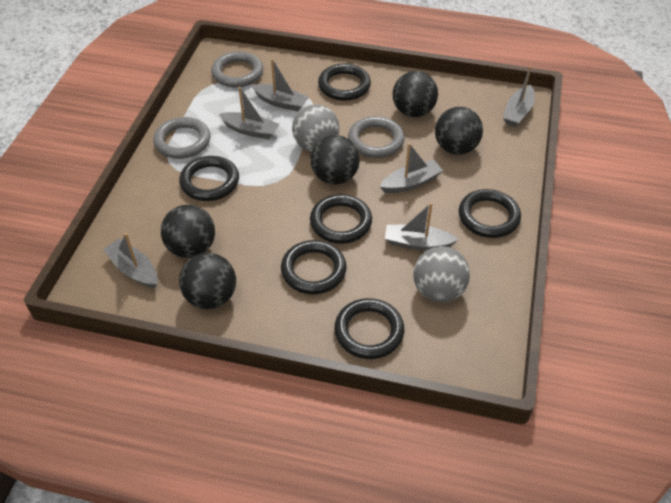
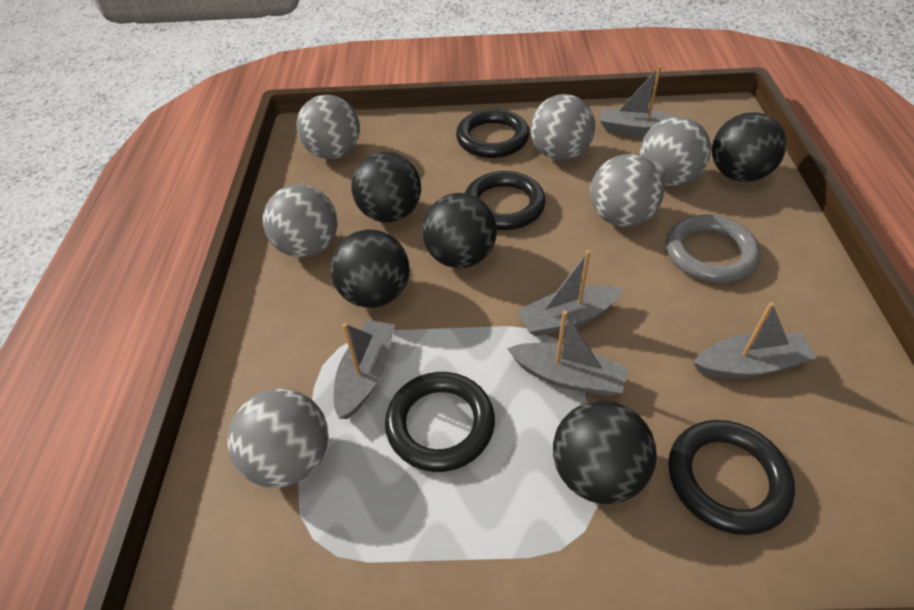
black ring: [179,156,239,201] [281,240,347,294] [310,194,372,244] [318,63,371,101] [334,298,404,359] [459,189,521,238] = 6 -> [385,372,495,472] [456,109,529,158] [465,171,545,230] [668,420,795,535] = 4
grey ball: [292,104,340,152] [413,246,470,303] = 2 -> [227,389,328,488] [263,185,337,258] [297,95,360,159] [530,94,595,160] [590,154,664,227] [640,117,711,186] = 6
grey boat: [103,233,158,288] [219,87,279,139] [251,59,309,111] [379,143,443,193] [385,203,459,251] [503,66,534,127] = 6 -> [334,319,395,419] [507,311,628,396] [517,250,623,337] [600,66,679,136] [693,302,817,378] = 5
grey ring: [153,117,210,159] [211,51,263,88] [348,116,405,158] = 3 -> [666,215,761,283] = 1

